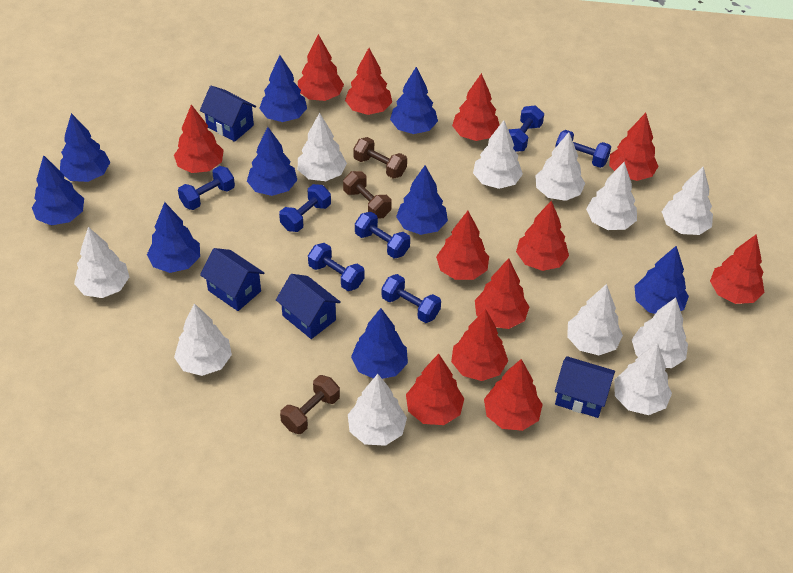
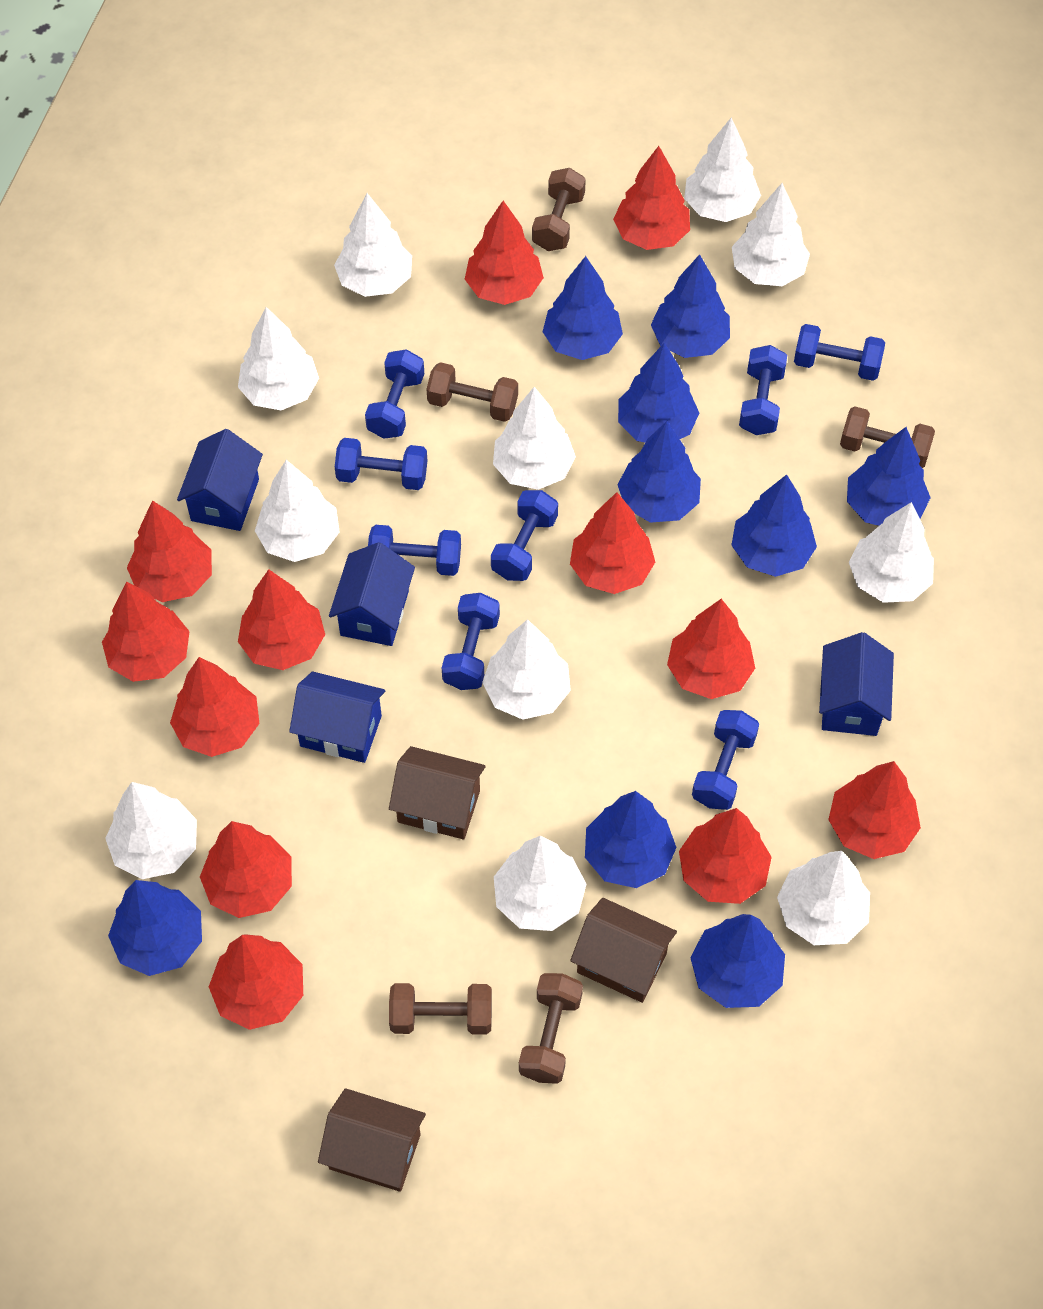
blue dumbbell: [178,166,235,210] [279,184,331,232] [308,243,365,291] [355,212,410,259] [382,274,441,323] [508,106,544,152] [555,130,611,168] = 7 -> [335,438,428,490] [365,349,424,439] [368,525,461,576] [442,593,500,690] [491,490,558,581] [692,710,759,810] [739,345,787,435] [794,324,885,381] = 8
brown dumbbell: [280,375,340,434] [343,171,392,219] [353,137,407,179] = 3 -> [389,983,492,1035] [426,362,518,422] [519,973,583,1084] [532,168,586,251] [840,407,935,468] = 5
brown house: none = 0 -> [318,1088,426,1192] [389,746,486,839] [570,898,677,1003] = 3

